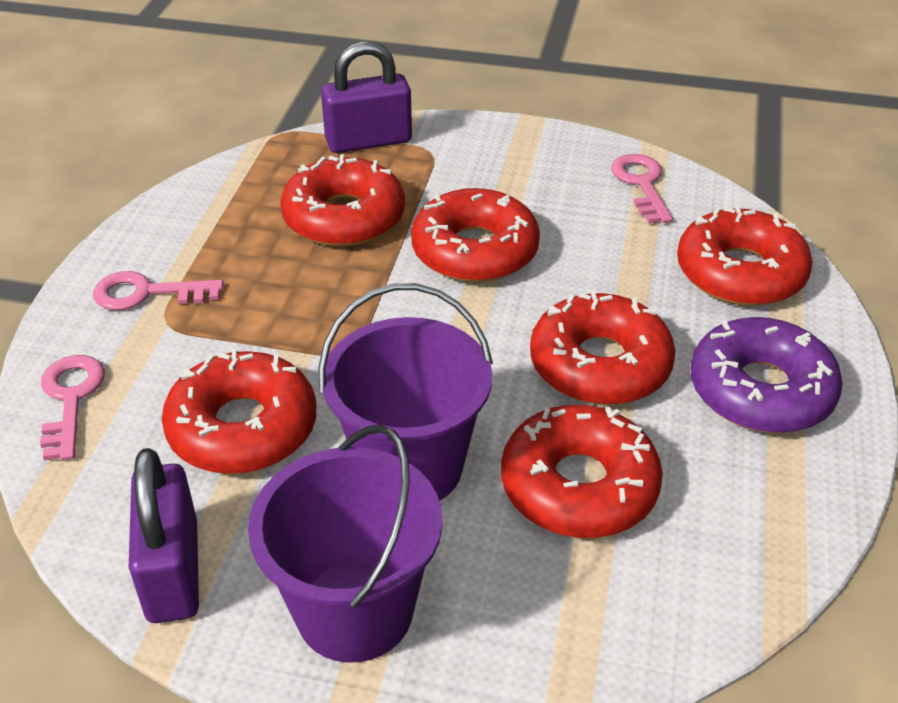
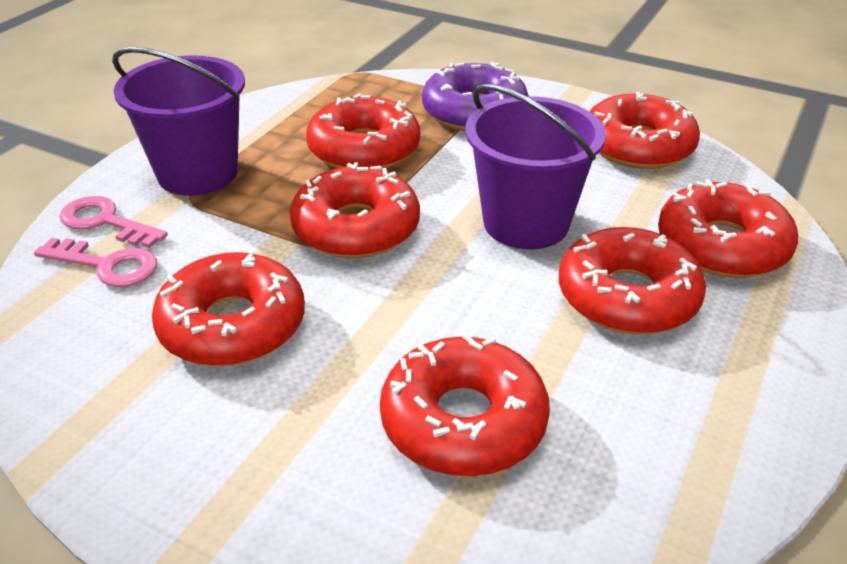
pink key: [40,355,105,460] [93,271,224,310] [611,154,673,223] = 3 -> [34,238,157,287] [59,196,168,248] = 2
purple padlock: [129,448,199,623] [321,41,412,153] = 2 -> none = 0
red donut: [162,349,316,474] [280,154,405,247] [411,188,540,283] [501,405,663,538] [530,291,675,405] [677,205,813,306] = 6 -> [152,252,305,366] [290,162,420,258] [306,93,420,169] [380,333,550,476] [559,227,706,334] [589,92,700,169] [658,179,798,278] = 7

